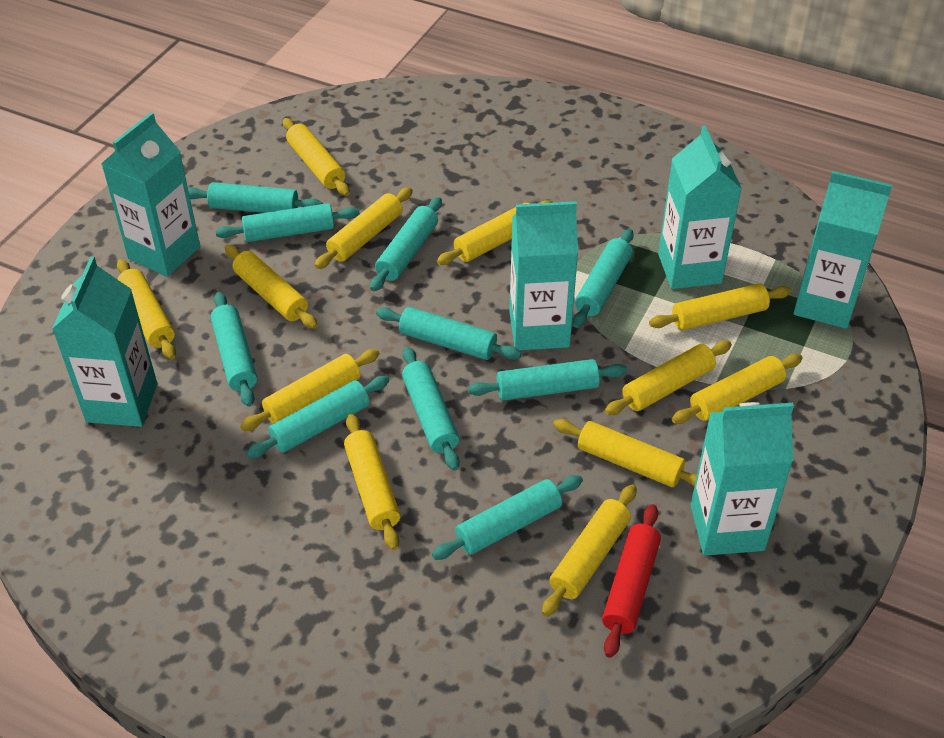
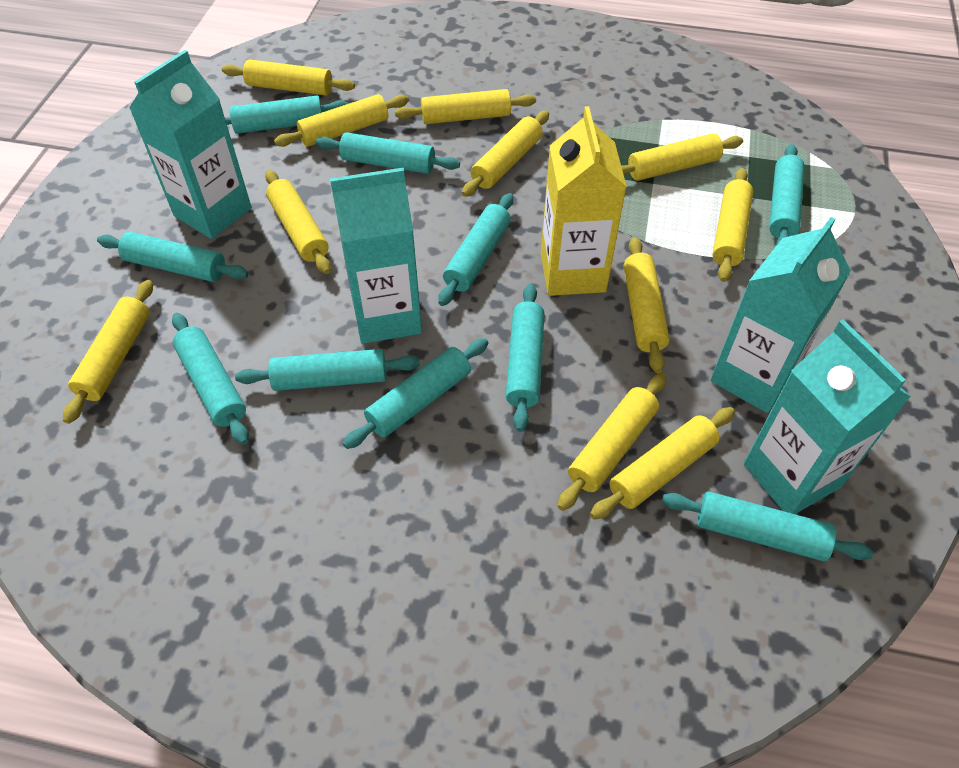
red rolling pin: [602,504,661,658] = 1 -> none = 0
turquoise carton: [52,256,157,427] [101,112,200,277] [509,201,578,350] [658,125,742,289] [690,402,794,556] [793,171,892,329] = 6 -> [129,50,252,239] [330,168,422,344] [710,217,851,413] [744,320,911,514] = 4
yellow carton: none = 0 -> [541,106,627,296] = 1
yellow rolling pin: [117,259,176,359] [225,245,318,329] [240,349,380,431] [283,118,350,196] [314,187,413,269] [344,414,400,550] [437,200,553,265] [542,484,637,617] [553,419,697,487] [605,341,732,415] [649,283,791,330] [672,354,803,424] = 12 -> [63,280,153,424] [222,59,355,96] [265,170,331,274] [274,94,409,147] [395,89,536,124] [462,111,549,197] [558,373,666,511] [590,407,735,520] [621,133,743,181] [624,237,670,373] [713,168,753,282] = 11

